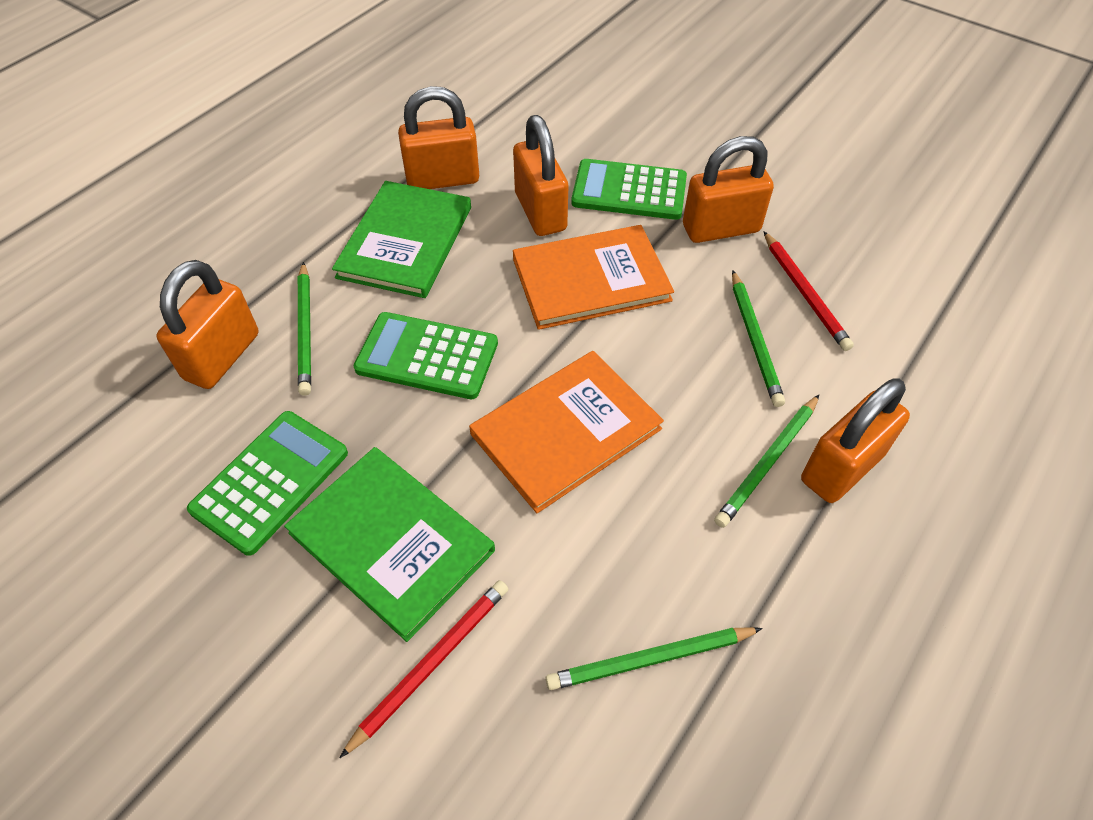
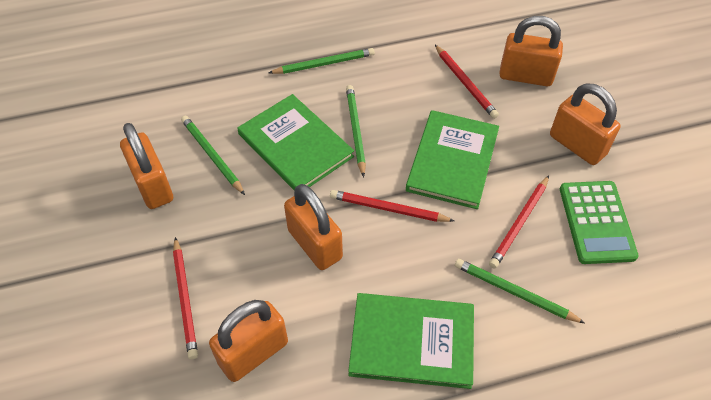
green book: [284,447,495,642] [332,181,471,298] = 2 -> [237,94,354,190] [348,293,474,389] [406,110,499,209] = 3
green calculator: [187,411,348,556] [354,312,498,399] [571,159,687,220] = 3 -> [560,181,638,264] = 1
orange book: [469,351,664,513] [513,225,674,330] = 2 -> none = 0
red pencil: [340,580,508,758] [764,232,854,351] = 2 -> [173,237,198,359] [330,190,454,222] [435,45,499,119] [489,175,549,268] = 4

